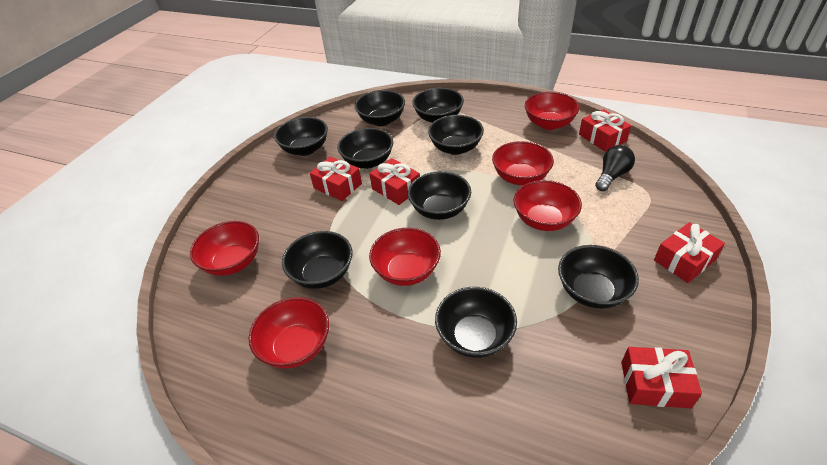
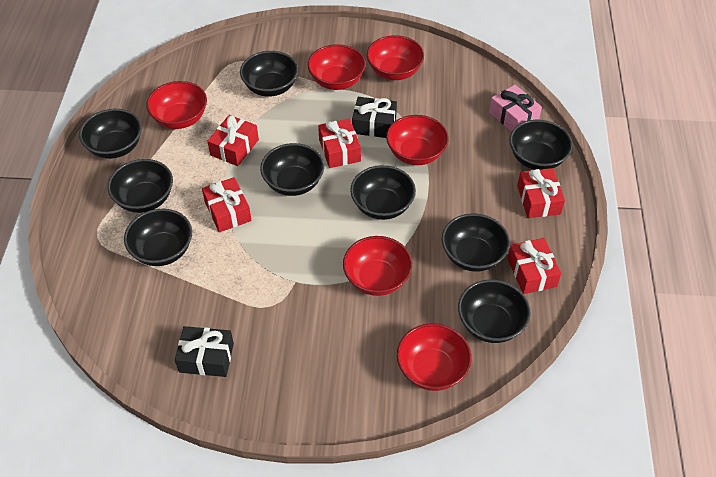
black gift: none = 0 -> [175,326,234,377] [352,97,397,138] = 2
black light bulb: [595,145,635,191] = 1 -> none = 0
pink gift: none = 0 -> [489,85,542,132] = 1

